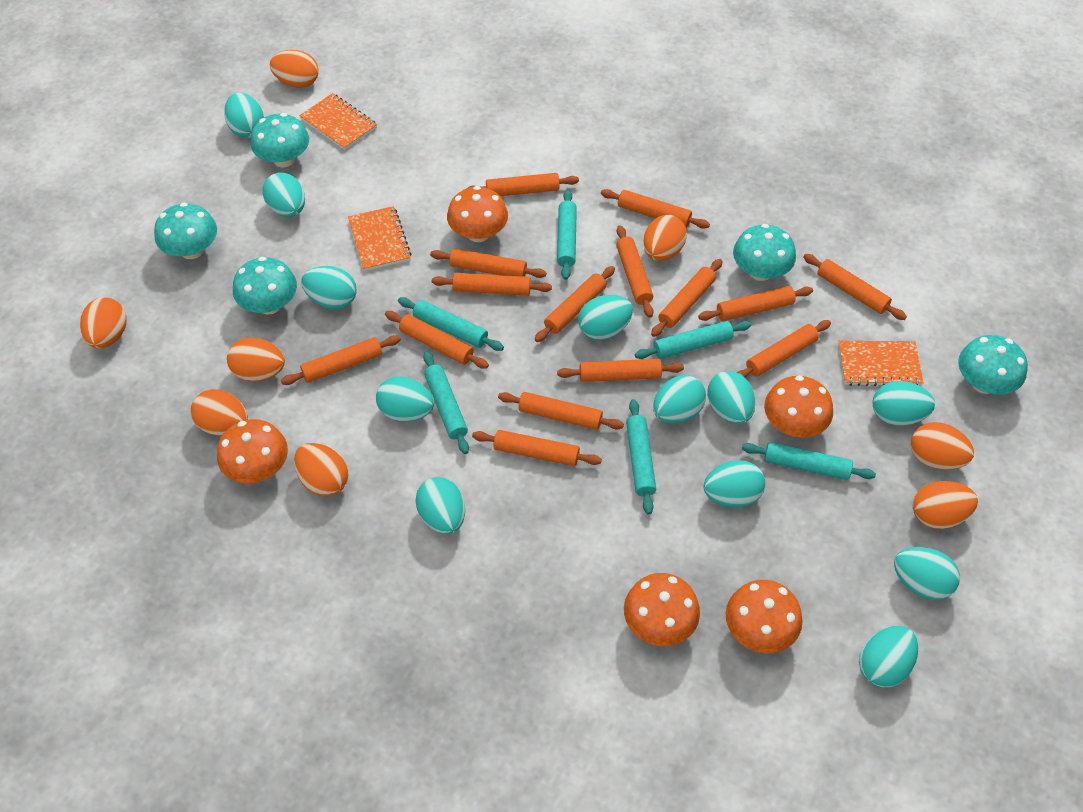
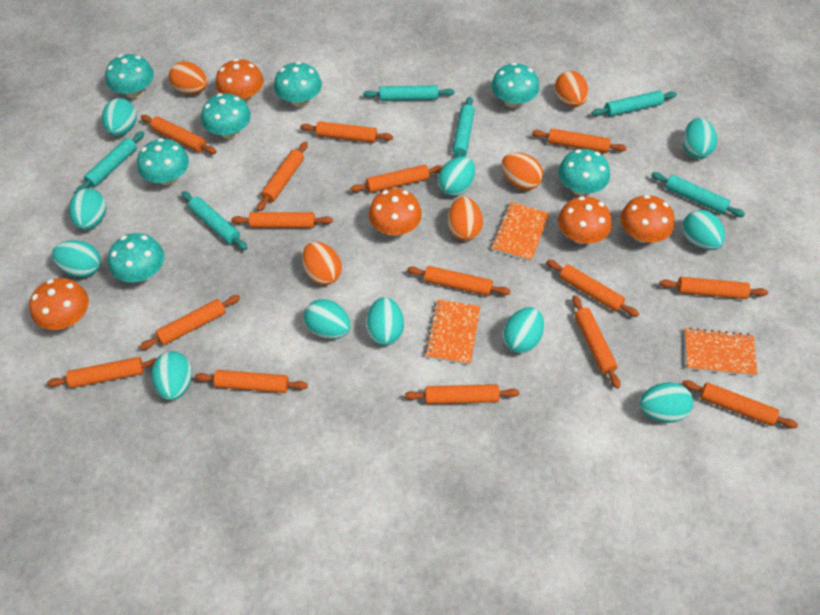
orange egg: [80,298,127,349] [191,389,248,436] [227,337,285,381] [270,50,319,88] [294,443,348,497] [643,215,687,261] [911,422,974,470] [913,481,978,529] = 8 -> [169,61,208,94] [302,242,342,285] [448,197,483,241] [501,153,543,190] [555,71,588,107] = 5
turquoise egg: [224,93,264,138] [262,173,305,217] [301,266,357,309] [376,376,434,422] [415,477,465,534] [578,295,633,340] [653,375,706,424] [703,460,765,507] [707,371,756,424] [859,626,918,687] [873,381,935,426] [894,547,960,600] = 12 -> [52,240,101,277] [69,188,106,230] [102,98,137,136] [151,351,192,400] [304,299,351,339] [366,297,404,346] [438,156,475,196] [503,307,544,354] [640,382,693,423] [682,209,725,250] [683,118,717,159] = 11
turquoise mushroom: [154,203,217,259] [233,257,297,315] [251,113,309,168] [733,224,796,281] [958,335,1028,395] = 5 -> [105,54,154,98] [108,233,164,282] [137,138,189,185] [201,93,251,139] [274,61,322,107] [491,63,539,108] [558,149,610,195] = 7

